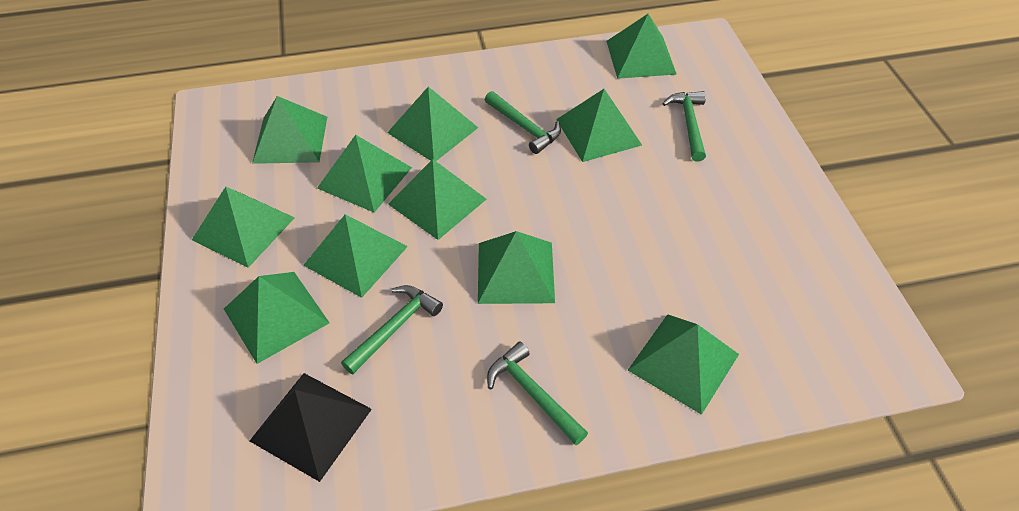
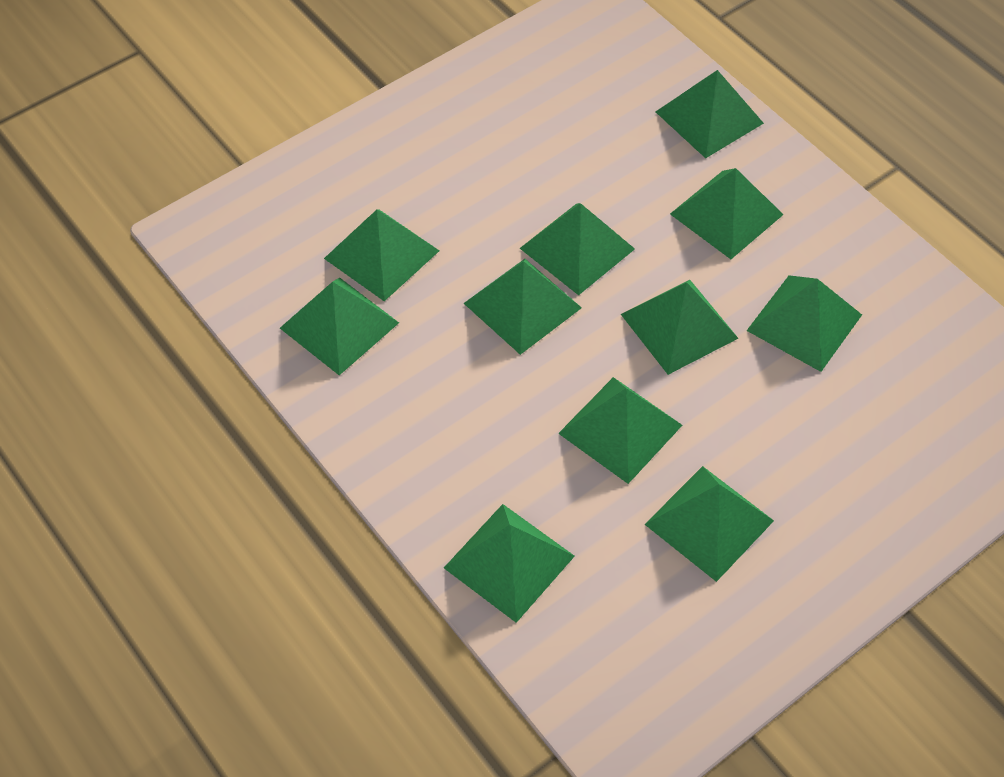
black pyramid: [250,373,372,482] = 1 -> none = 0
green hammer: [341,285,443,374] [485,91,561,154] [487,342,588,445] [662,91,706,161] = 4 -> none = 0

